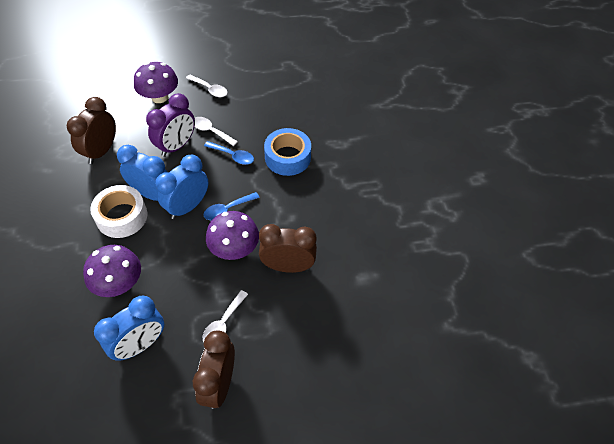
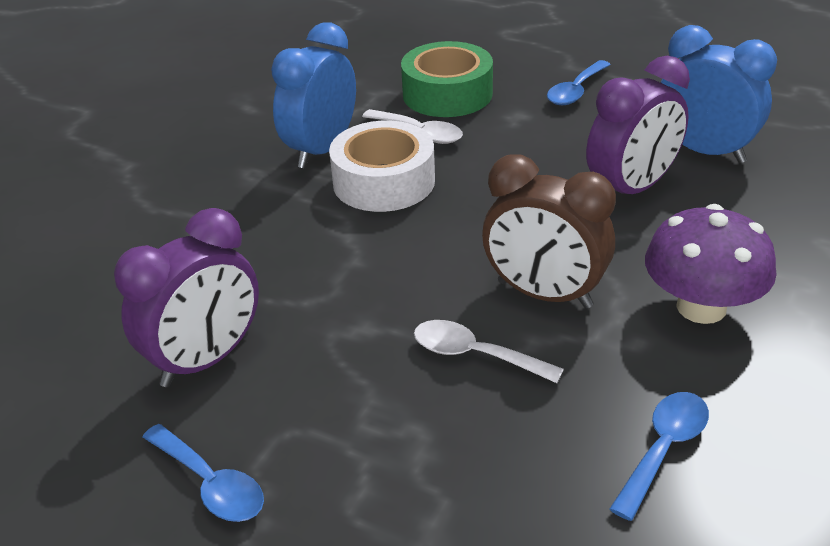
blue clock: [94,296,164,361] [117,145,168,201] [155,155,208,219] = 3 -> [271,22,356,168] [661,25,777,163] = 2
blue spoon: [204,141,254,165] [204,192,260,220] = 2 -> [142,424,264,522] [547,60,611,105] [609,392,709,521] = 3
blue tape: [264,128,311,176] = 1 -> none = 0
brown clock: [67,97,116,164] [193,330,235,409] [259,224,317,273] = 3 -> [482,154,616,309] = 1
green tape: none = 0 -> [401,41,493,117] = 1
purple clock: [146,93,195,157] = 1 -> [114,208,259,387] [586,56,690,194] = 2
purple mushroom: [83,245,141,297] [134,62,178,103] [206,211,259,260] = 3 -> [645,204,777,324] = 1
white spoon: [186,75,228,97] [195,117,238,146] [203,290,248,342] = 3 -> [362,109,463,144] [414,320,564,383] = 2

